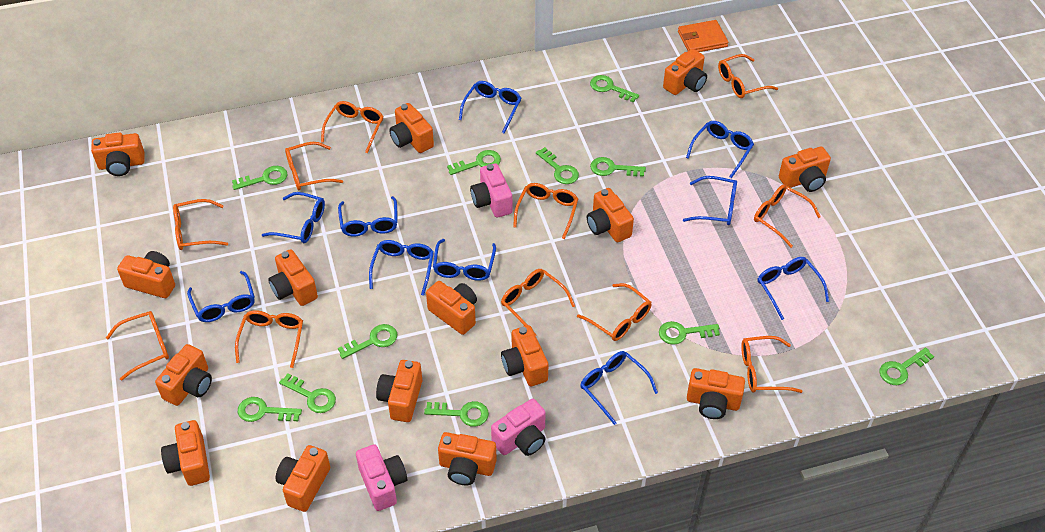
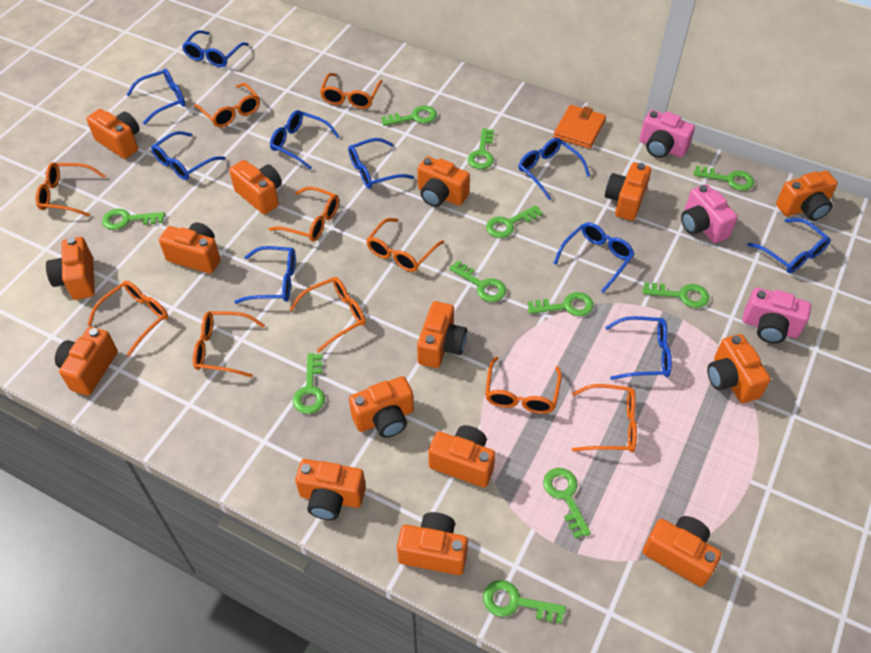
orange glasses: [106,311,169,381] [173,199,228,250] [235,310,303,368] [285,142,343,190] [321,101,384,154] [501,269,575,336] [513,183,578,239] [577,283,651,341] [718,54,778,98] [741,336,803,393] [754,185,821,248] = 11 -> [36,162,105,217] [87,281,168,356] [193,311,265,378] [194,83,260,127] [269,186,339,241] [289,277,366,352] [320,73,383,109] [366,218,444,272] [485,356,562,414] [572,384,637,452] = 10

